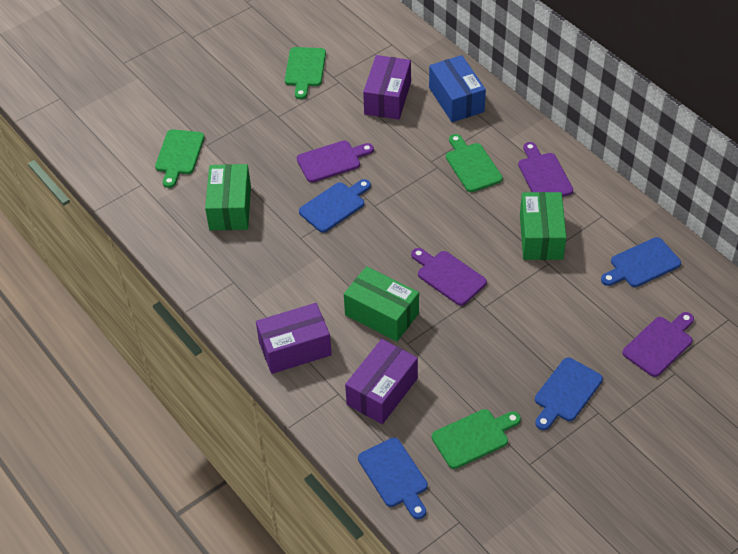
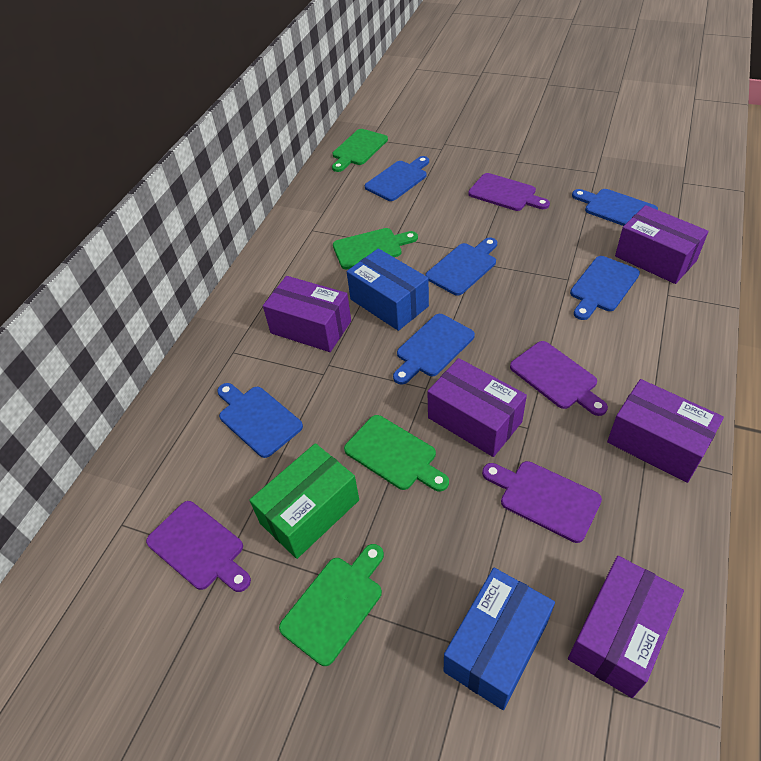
blue box: [429,55,486,122] = 1 -> [347,248,429,331] [444,568,555,710] = 2
blue cutting board: [299,179,371,233] [358,437,428,519] [535,357,603,430] [601,237,681,287] = 4 -> [217,383,303,458] [365,156,429,201] [393,314,475,385] [425,237,497,296] [570,256,640,320] [572,189,658,226] = 6
green box: [205,164,251,230] [344,266,419,341] [520,192,566,260] = 3 -> [249,443,359,559] = 1
purple box: [256,303,332,374] [345,339,418,424] [363,55,411,120] = 3 -> [263,276,351,352] [427,358,527,457] [568,556,684,698] [607,379,724,483] [615,205,709,284] = 5

